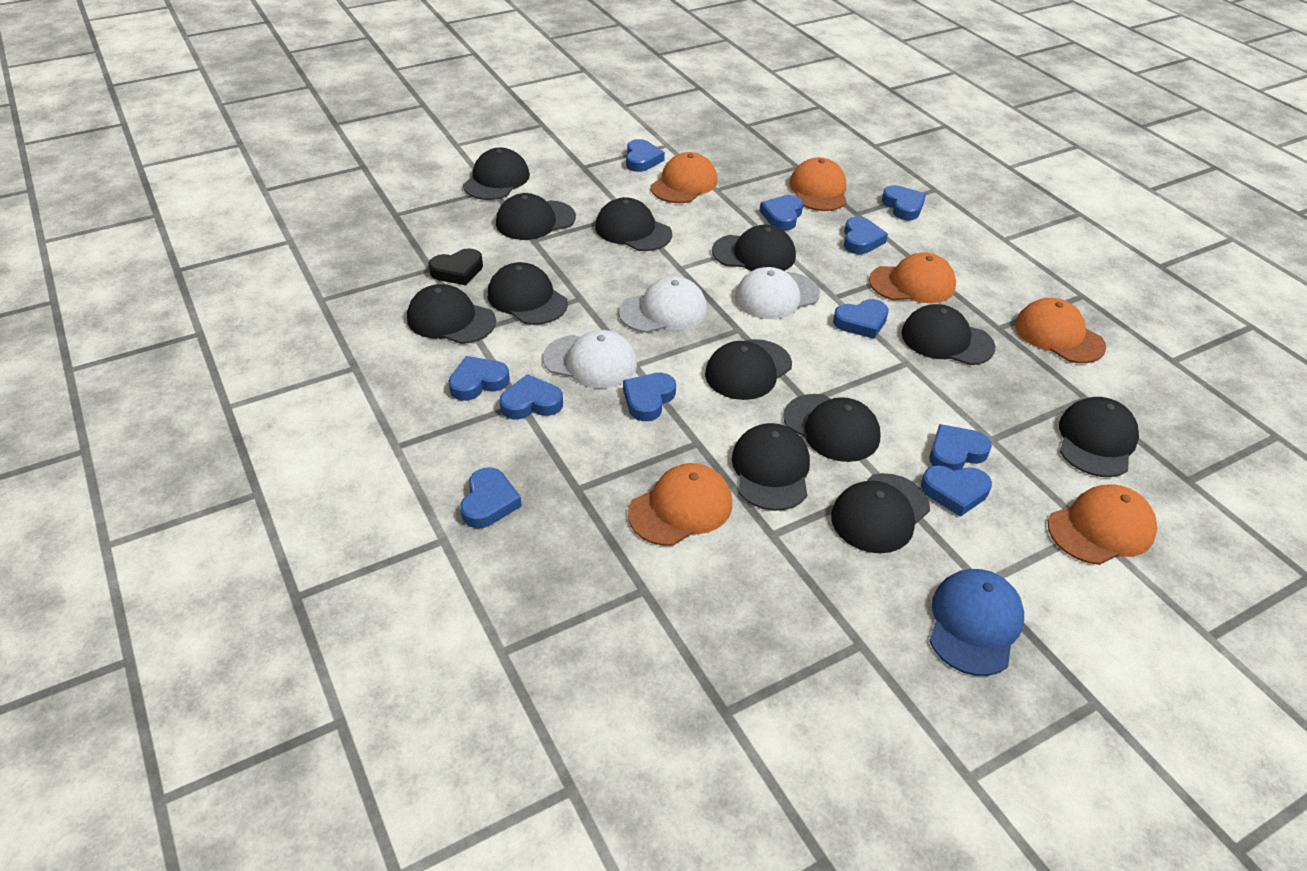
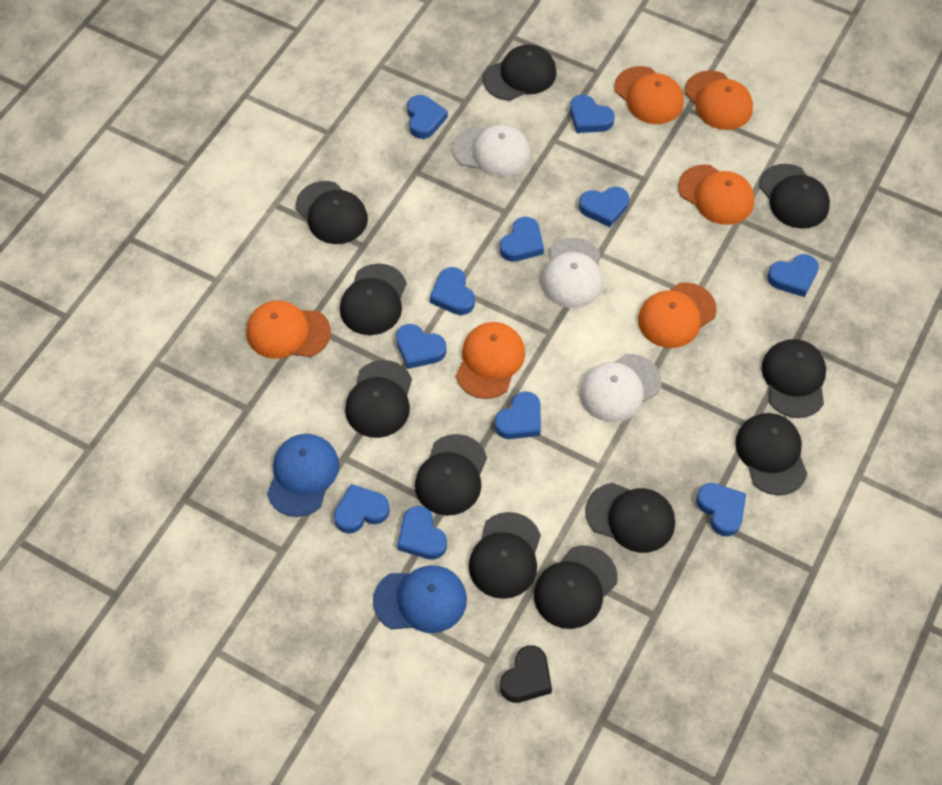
black cap: [407,284,496,344] [463,147,530,200] [488,262,568,325] [496,193,576,240] [595,197,672,251] [705,339,792,400] [712,225,796,271] [732,423,810,511] [783,394,881,462] [831,473,930,553] [901,304,995,365] [1059,397,1139,477] = 12 -> [296,181,368,244] [340,263,407,335] [345,360,412,438] [415,434,487,516] [469,512,541,599] [483,44,557,101] [534,546,618,629] [585,483,675,553] [735,413,807,495] [759,164,830,229] [762,339,826,418] = 11
blue cap: [929,569,1024,676] = 1 -> [267,434,339,517] [373,565,467,633] = 2

